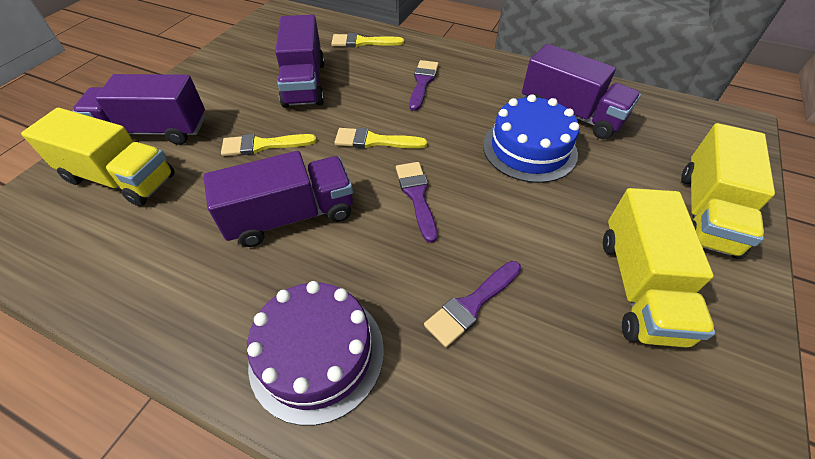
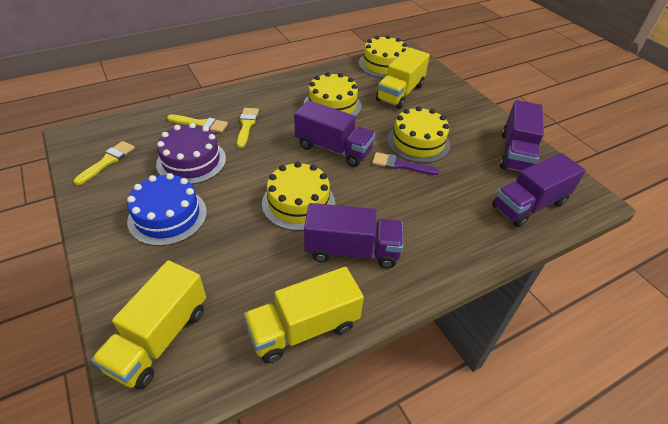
purple brush: [396,162,437,243] [409,60,439,111] [424,261,521,347] = 3 -> [372,152,439,175] = 1
yellow cake: none = 0 -> [262,162,335,231] [304,72,362,117] [359,35,408,78] [387,106,450,163] = 4

